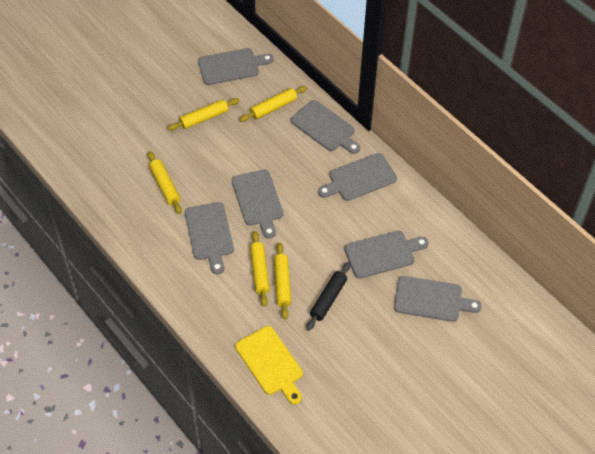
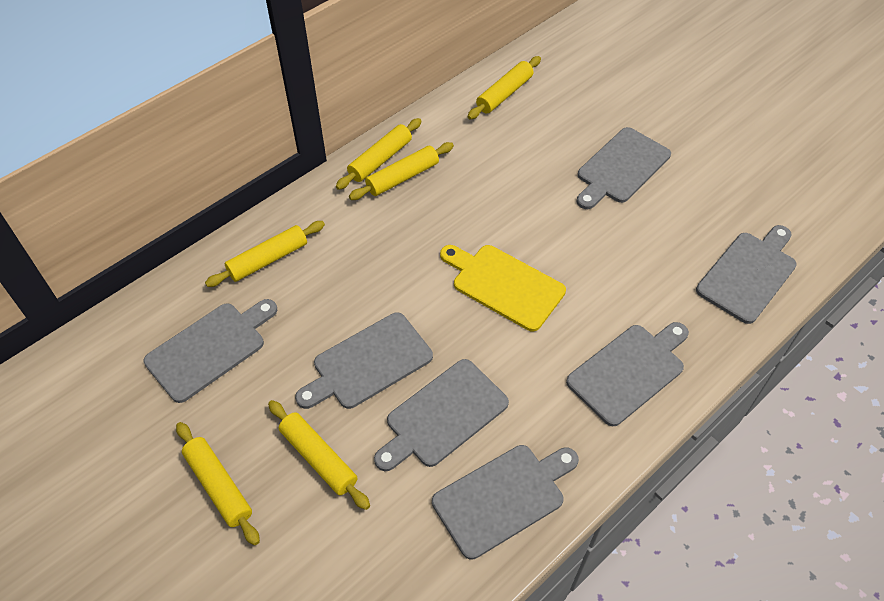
black rolling pin: [306,262,351,331] = 1 -> none = 0
yellow rolling pin: [148,151,182,214] [168,98,240,131] [240,86,307,122] [250,231,270,306] [274,243,291,319] = 5 -> [176,422,260,545] [205,221,325,287] [268,400,370,510] [336,118,422,190] [349,142,454,200] [468,56,541,119] = 6

